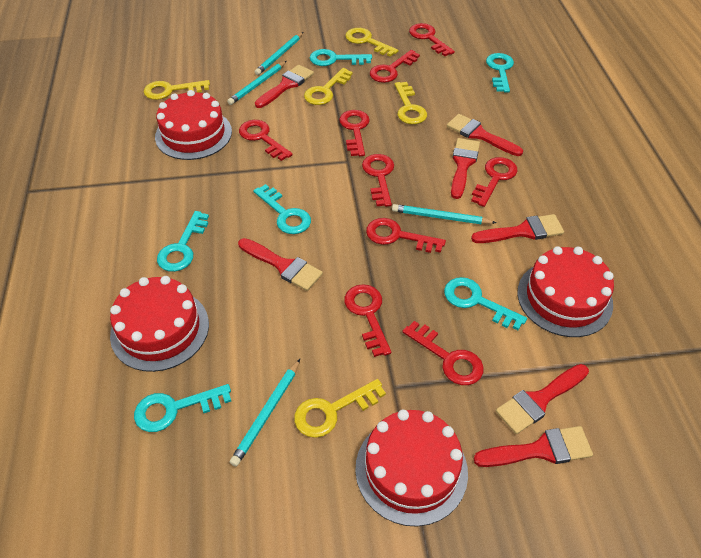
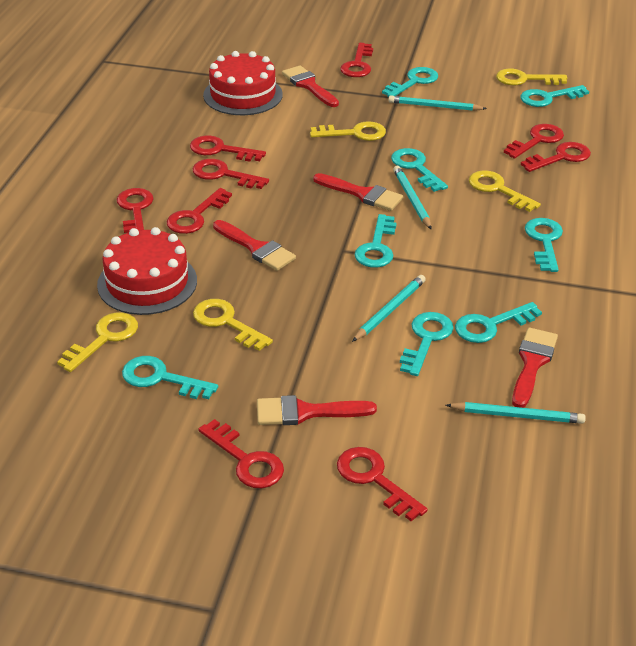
red brush: [238,238,323,291] [255,65,314,108] [447,114,523,156] [451,138,480,199] [471,214,564,243] [474,426,593,467] [496,364,589,434] = 7 -> [213,220,296,271] [257,395,377,425] [282,66,339,107] [313,173,403,211] [512,327,558,408] = 5
red cake: [110,276,209,372] [155,90,232,160] [355,410,468,527] [517,246,614,337] = 4 -> [97,227,197,315] [203,51,283,115] = 2
turquoise key: [134,384,231,432] [157,211,209,272] [253,184,311,234] [310,49,372,66] [444,277,527,330] [486,53,514,92] = 6 -> [122,356,218,399] [355,214,397,268] [382,67,438,97] [391,148,448,192] [400,312,454,376] [455,302,542,343] [521,85,589,107] [525,218,563,272] = 8

